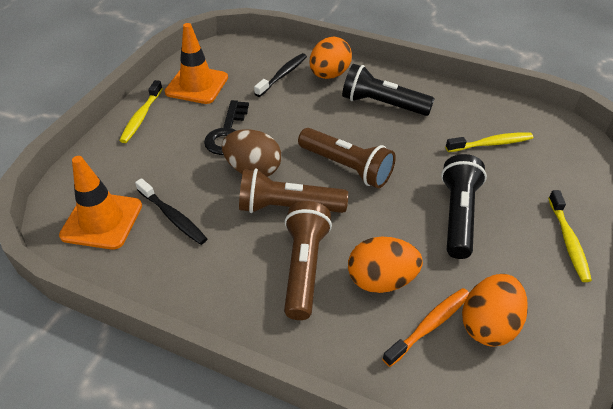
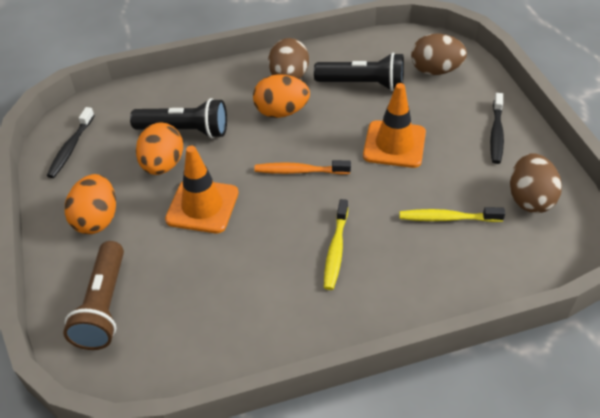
black key: [204,100,249,155] = 1 -> none = 0
brown egg: [222,129,281,177] = 1 -> [268,38,309,79] [411,33,467,75] [510,153,562,213] = 3
brown flashlight: [239,169,348,213] [284,201,332,320] [298,128,396,188] = 3 -> [63,241,124,350] = 1
yellow toothbrush: [119,80,163,143] [446,132,533,152] [548,190,592,282] = 3 -> [324,199,348,290] [399,207,505,222] = 2

